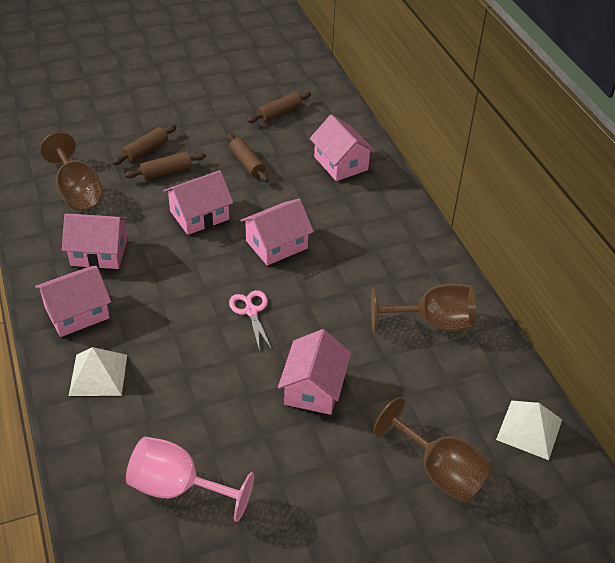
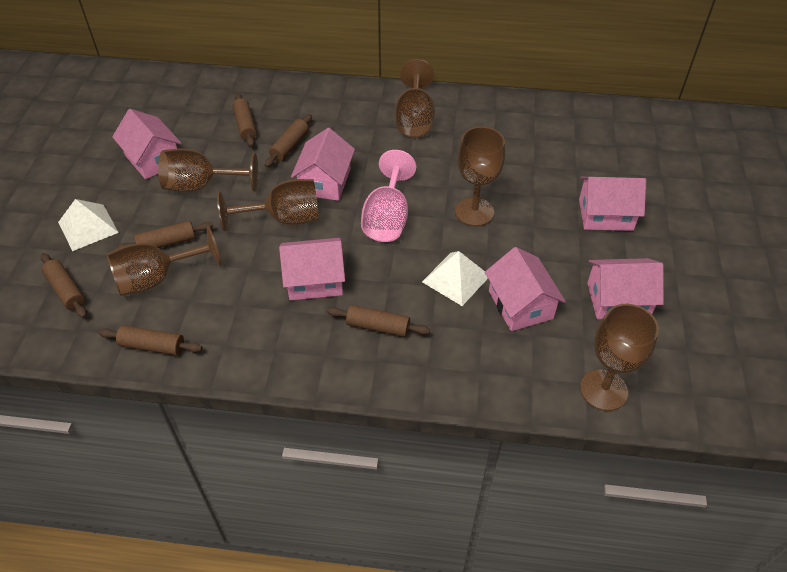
brown goblet: [40,132,103,211] [371,284,476,331] [373,397,492,503] = 3 -> [107,226,221,296] [158,148,258,192] [217,179,319,232] [395,59,435,138] [455,127,505,226] [580,304,659,411] = 6
brown rolling pin: [112,125,177,165] [124,152,206,179] [227,133,268,182] [247,92,311,123] = 4 -> [41,253,87,318] [99,325,202,355] [116,221,213,249] [233,93,257,147] [265,114,312,167] [327,305,430,337] = 6
pink scissors: [229,290,272,352] = 1 -> none = 0

